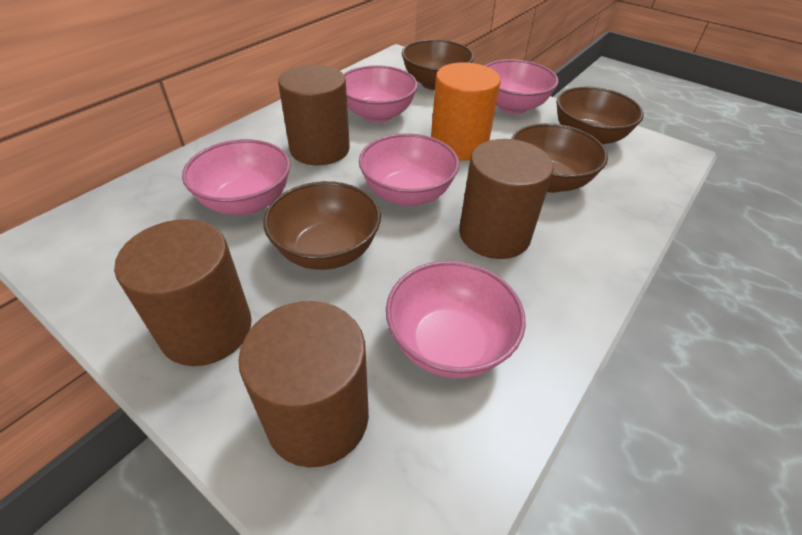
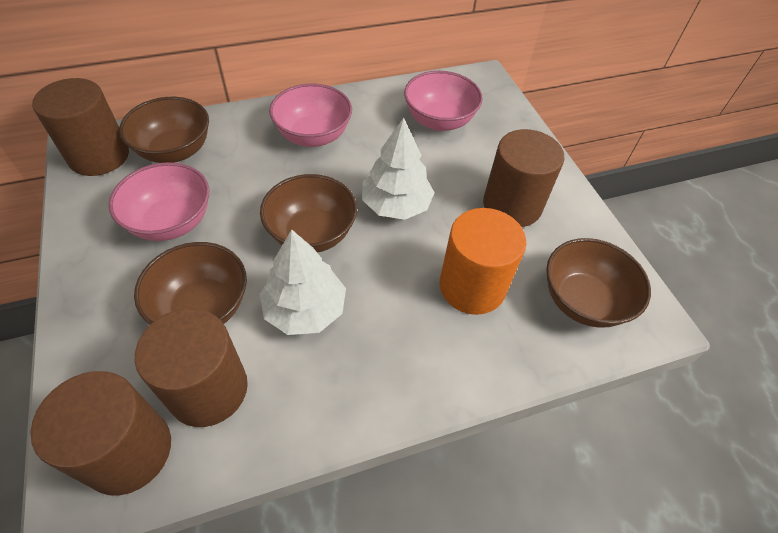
pink bowl: [182,139,290,215] [343,65,418,123] [359,133,459,206] [386,261,526,378] [485,59,559,114] = 5 -> [109,162,209,241] [269,83,352,147] [404,71,483,131] = 3
white tree: none = 0 -> [260,229,346,335] [362,118,435,220] = 2

